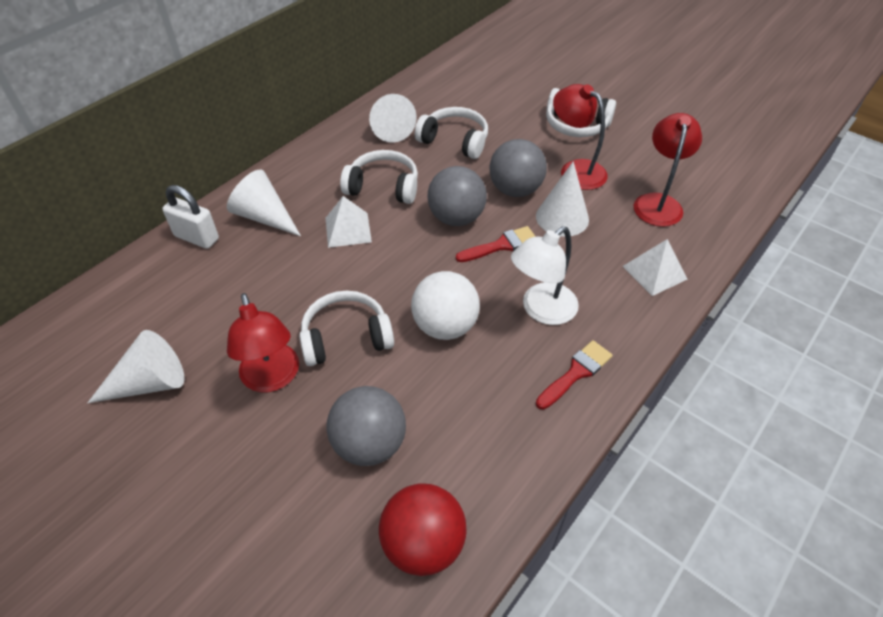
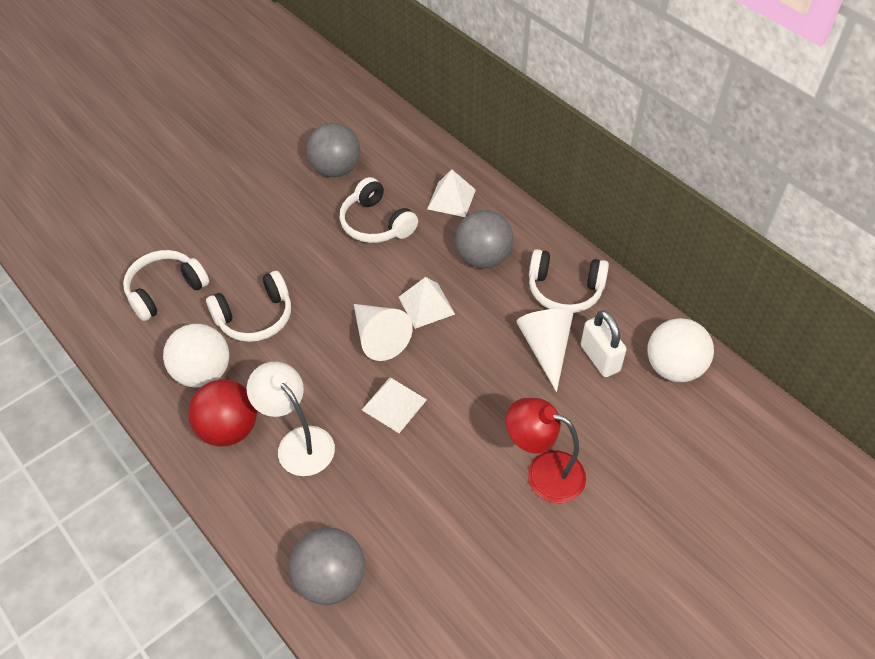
red brush: [456,226,536,262] [536,340,613,410] = 2 -> none = 0
red lamp: [227,293,299,392] [553,84,608,190] [633,113,702,227] = 3 -> [506,398,586,503] = 1
white ball: [411,271,480,340] = 1 -> [163,324,229,387] [647,318,714,382] = 2
white cone: [88,330,184,403] [227,170,301,236] [369,94,417,143] [536,161,589,237] = 4 -> [354,304,413,361] [516,309,573,392] = 2
white pyramid: [325,196,372,248] [623,239,687,296] = 2 -> [362,378,427,433] [399,277,455,329] [427,169,476,217] = 3

